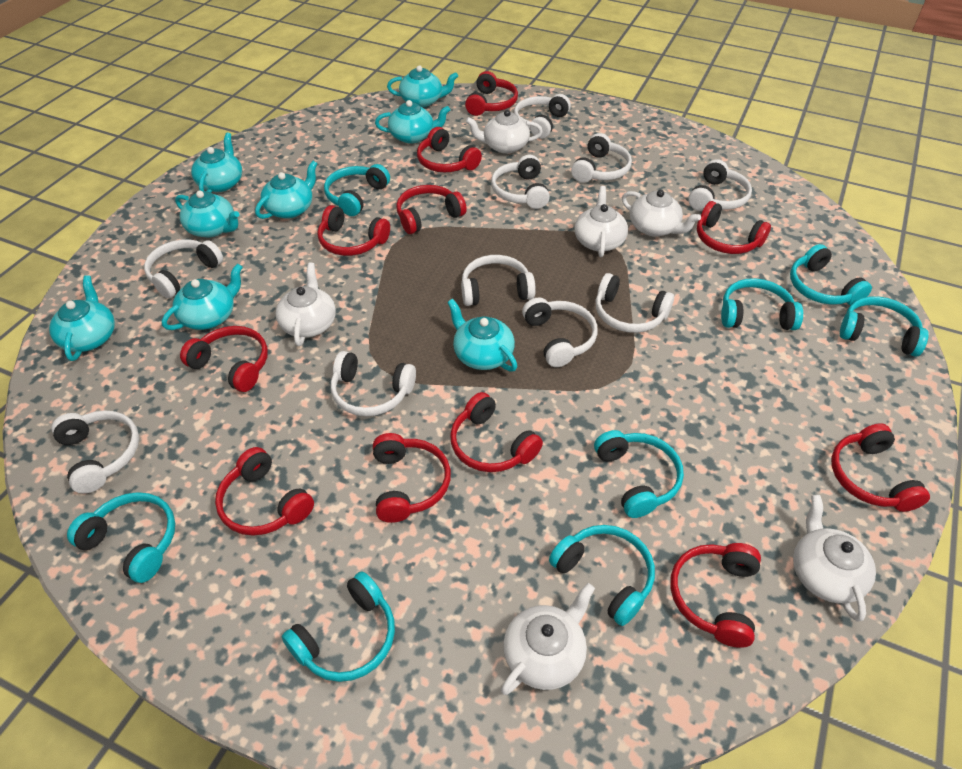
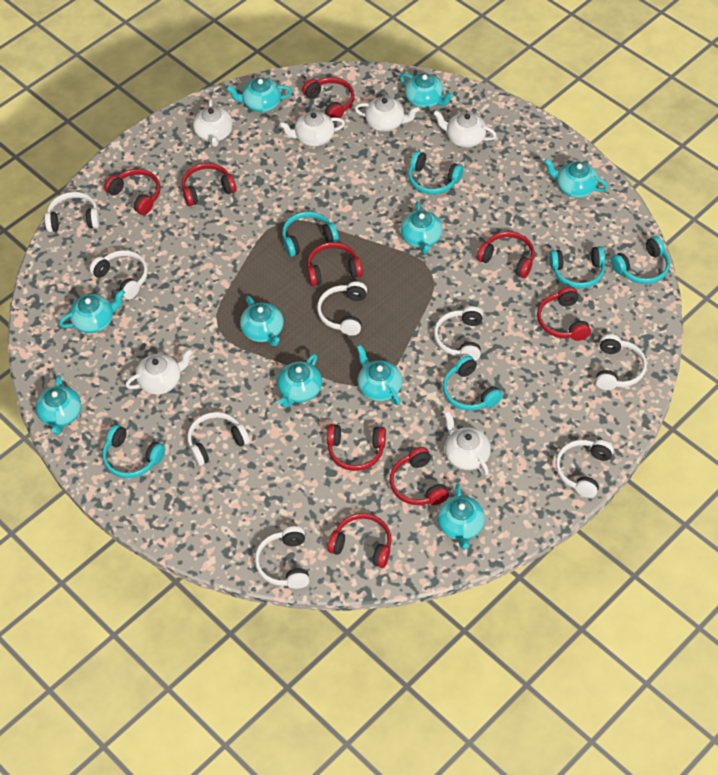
red headphones: [180,326,268,392] [215,447,314,536] [317,205,390,256] [373,433,451,523] [396,185,467,234] [417,127,482,173] [450,392,543,472] [465,71,518,116] [670,543,761,648] [697,201,771,254] [831,423,930,512] = 11 -> [104,169,161,215] [182,163,236,206] [302,77,354,122] [307,242,363,286] [327,424,386,471] [327,513,392,568] [390,447,449,505] [477,231,535,278] [537,287,591,341] = 9
turquoise headphones: [67,492,176,583] [282,571,395,682] [324,164,390,216] [549,525,655,626] [594,430,684,518] [721,278,803,330] [790,244,872,305] [840,296,929,357] = 8 -> [102,425,165,478] [282,211,339,257] [408,151,463,194] [442,355,503,411] [549,246,605,288] [611,236,670,284] = 6
turquoise teapot: [49,275,115,361] [162,263,243,330] [175,191,240,237] [191,132,242,193] [255,161,317,219] [375,100,450,144] [387,65,458,107] [447,299,517,372] = 8 -> [36,375,81,435] [59,290,125,333] [226,78,292,112] [240,296,284,346] [277,354,322,408] [357,345,402,405] [400,73,453,108] [401,201,443,254] [437,484,485,549] [544,159,608,198] = 10
white headphones: [51,410,139,494] [144,239,223,298] [331,351,416,416] [461,255,536,306] [491,155,550,209] [514,94,571,139] [522,297,598,367] [571,133,632,183] [596,273,674,333] [688,159,752,211] = 10 -> [45,192,100,232] [90,250,148,300] [187,412,250,466] [255,526,310,589] [317,281,367,336] [434,306,483,361] [556,440,614,498] [596,334,647,390] = 8

